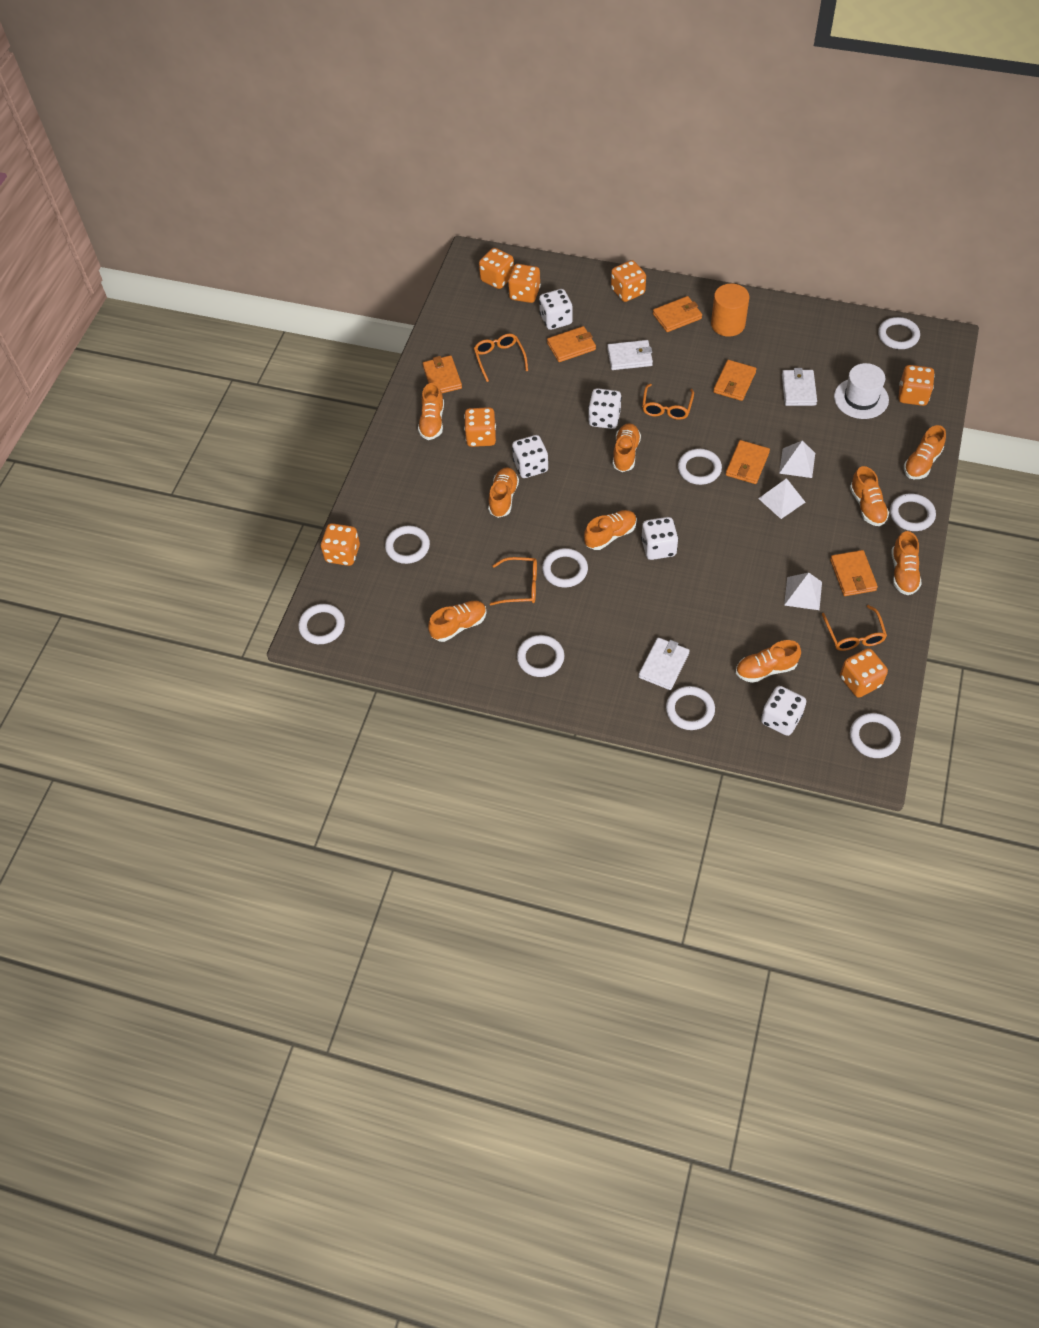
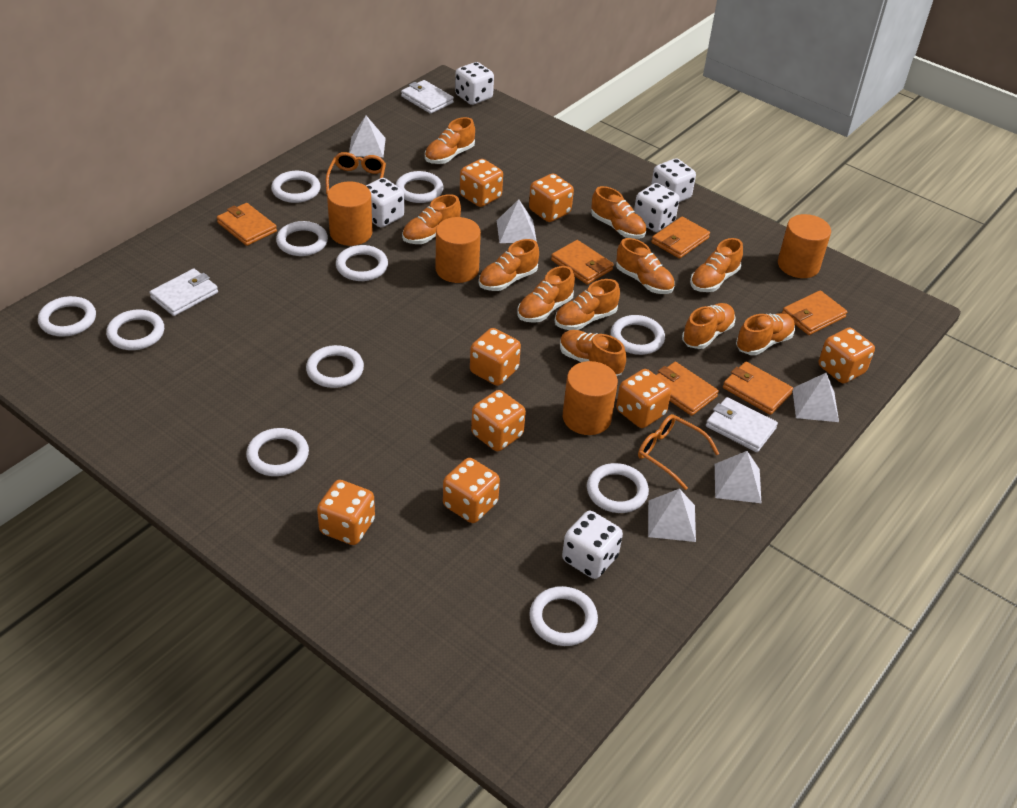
orange cylinder: [711,283,749,337] = 1 -> [327,181,372,246] [436,217,481,283] [563,361,618,435] [778,214,831,278] = 4
orange dice: [321,523,360,566] [464,407,496,447] [479,248,514,289] [508,264,541,303] [611,260,646,302] [840,648,888,698] [899,365,935,406] = 7 -> [317,480,375,545] [443,458,500,523] [460,159,503,207] [470,328,521,386] [471,390,526,451] [529,174,574,222] [616,369,671,428] [819,328,875,383] = 8
orange glasses: [474,334,528,382] [490,557,537,605] [642,384,694,420] [822,605,887,651] = 4 -> [326,152,386,194] [638,414,719,490] = 2
orange shoe: [418,383,444,440] [428,601,487,642] [488,467,519,518] [584,510,637,550] [613,423,641,472] [736,640,801,683] [850,466,889,526] [891,531,922,595] [904,425,946,479] = 9 -> [402,194,461,244] [425,117,475,164] [479,239,539,291] [517,266,575,323] [555,279,620,330] [560,330,626,376] [591,186,646,239] [616,238,675,294] [682,303,736,349] [690,238,743,292] [736,313,795,355] = 11
white hat: [834,363,889,419] = 1 -> none = 0
white pyramid: [758,478,805,519] [779,441,815,478] [784,573,822,610] = 3 -> [349,116,386,157] [497,199,537,243] [648,488,696,542] [715,451,761,503] [793,373,839,422] = 5
white ring: [298,604,345,644] [385,526,430,564] [517,635,564,677] [542,548,588,587] [666,686,715,730] [678,449,722,485] [850,713,901,758] [878,317,920,349] [890,493,936,531] = 9 -> [38,296,96,337] [106,309,164,350] [246,428,309,476] [271,171,321,203] [276,221,328,256] [306,345,364,388] [336,245,388,281] [396,171,444,203] [529,586,598,646] [587,463,649,513] [611,315,665,355] = 11

